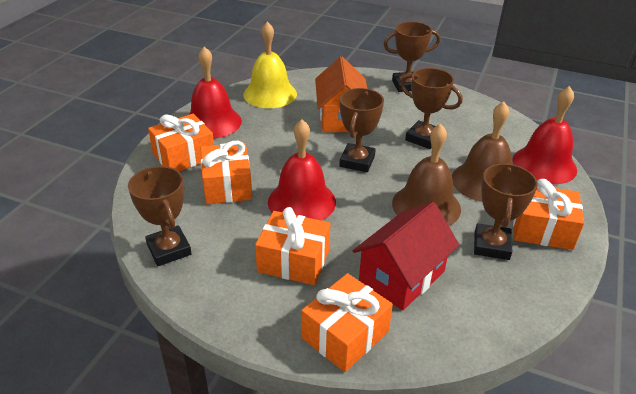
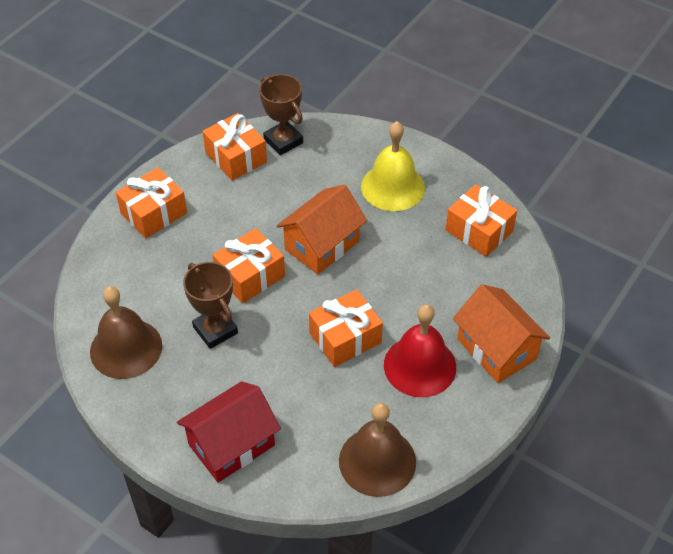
brown trophy: [128,166,192,266] [339,88,384,172] [384,22,440,92] [400,68,462,149] [474,164,538,260] = 5 -> [183,262,238,349] [259,74,303,155] = 2
orange house: [315,56,368,132] = 1 -> [276,185,367,275] [453,284,550,383] = 2
red bell: [189,47,242,139] [268,119,336,221] [512,86,577,184] = 3 -> [384,304,456,397] = 1

